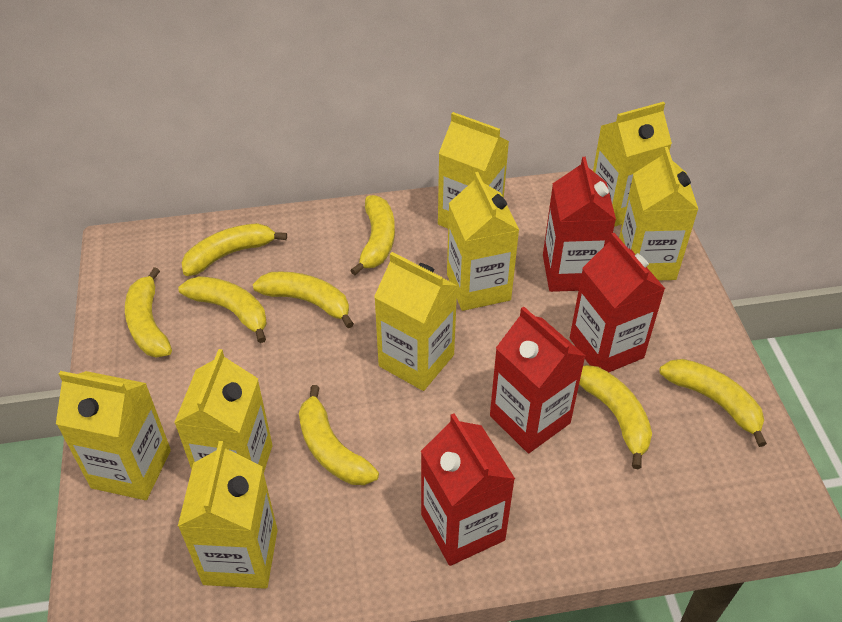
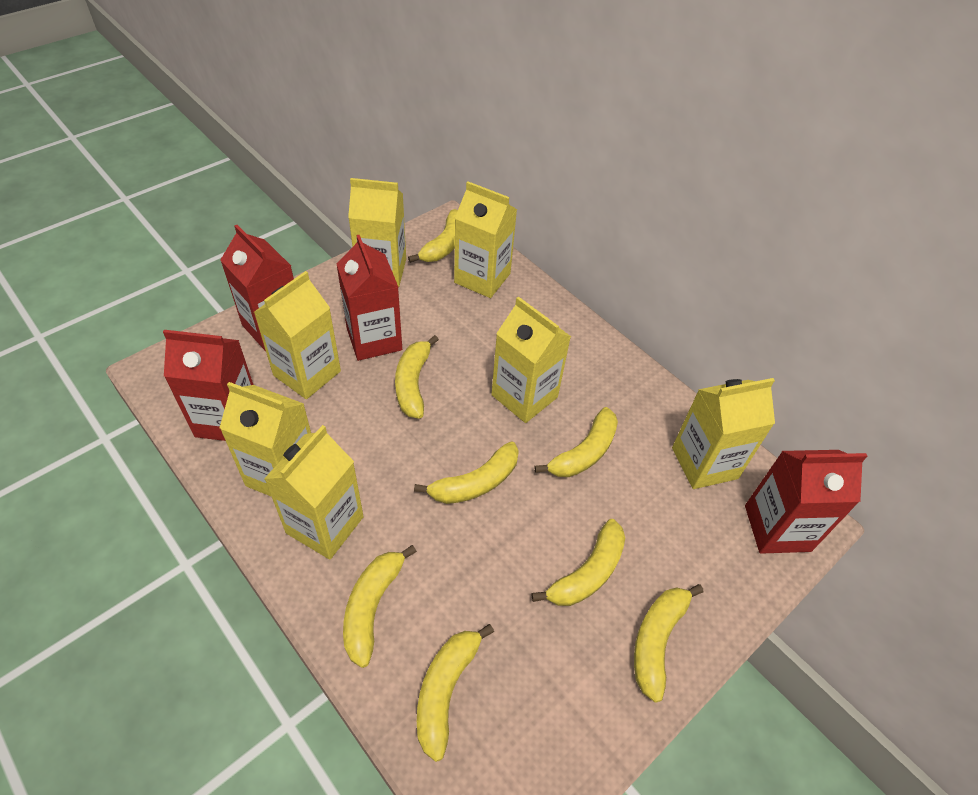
yellow carton: [56,371,171,500] [174,349,273,472] [178,441,278,589] [374,252,458,391] [438,112,509,229] [447,172,519,311] [593,102,672,227] [619,147,698,281] = 8 -> [220,382,311,497] [254,271,341,399] [264,425,364,560] [348,178,406,287] [454,181,517,298] [491,296,571,423] [672,378,775,489] = 7

